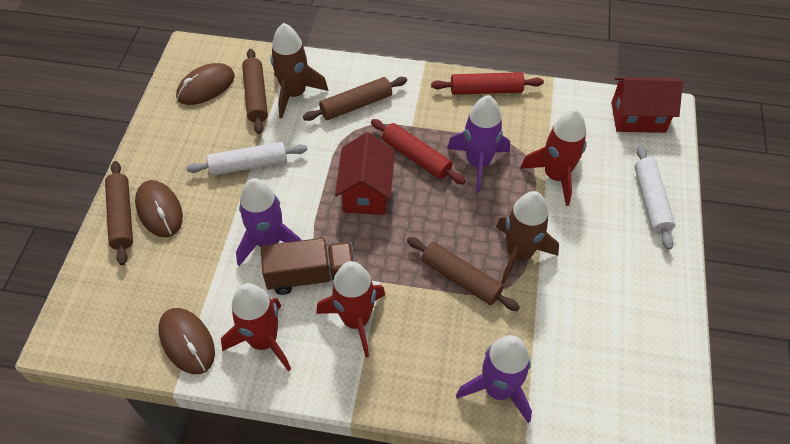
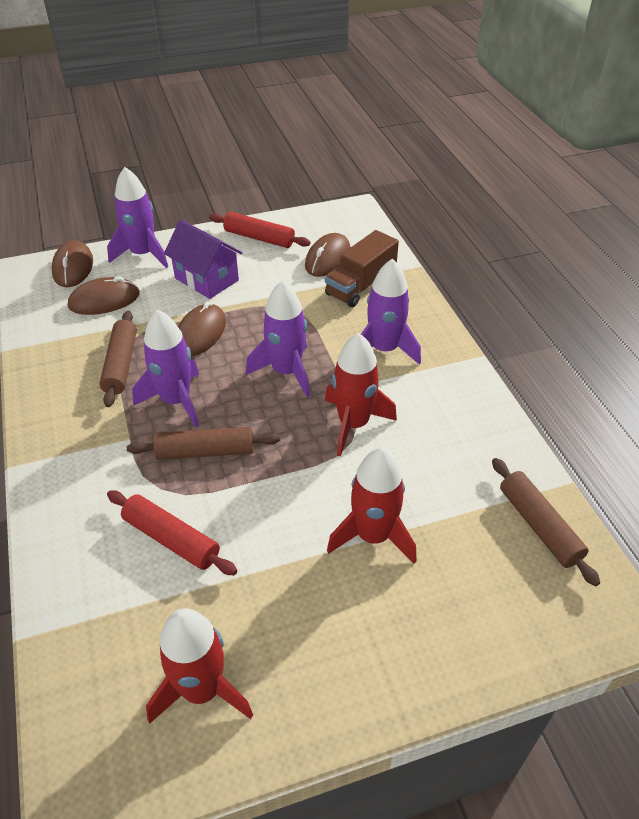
brown mouse: [135,180,183,237] [158,308,215,374] [176,63,235,105] = 3 -> [51,240,93,287] [68,276,140,315] [178,301,226,356] [305,233,351,277] = 4
brown rocket: [270,23,328,118] [496,191,559,285] = 2 -> none = 0
brown rolling pin: [105,161,133,265] [242,49,268,134] [303,77,407,121] [407,237,520,311] = 4 -> [99,311,137,407] [127,427,280,460] [492,458,600,586] = 3
purple house: none = 0 -> [164,220,242,299] = 1
purple rocket: [236,178,301,266] [447,95,510,193] [456,335,532,423] = 3 -> [107,167,168,268] [132,310,199,427] [246,281,310,397] [361,259,421,365] = 4
red house: [335,132,395,215] [611,78,683,133] = 2 -> none = 0
white rolling pin: [186,142,307,176] [635,145,675,250] = 2 -> none = 0

